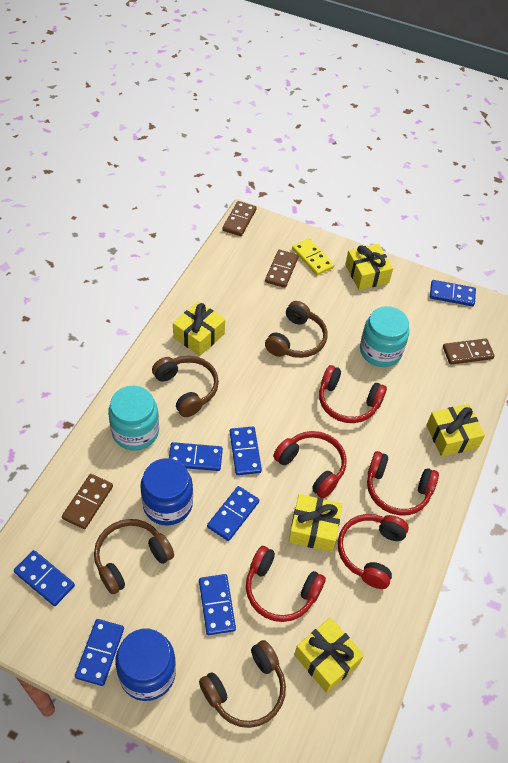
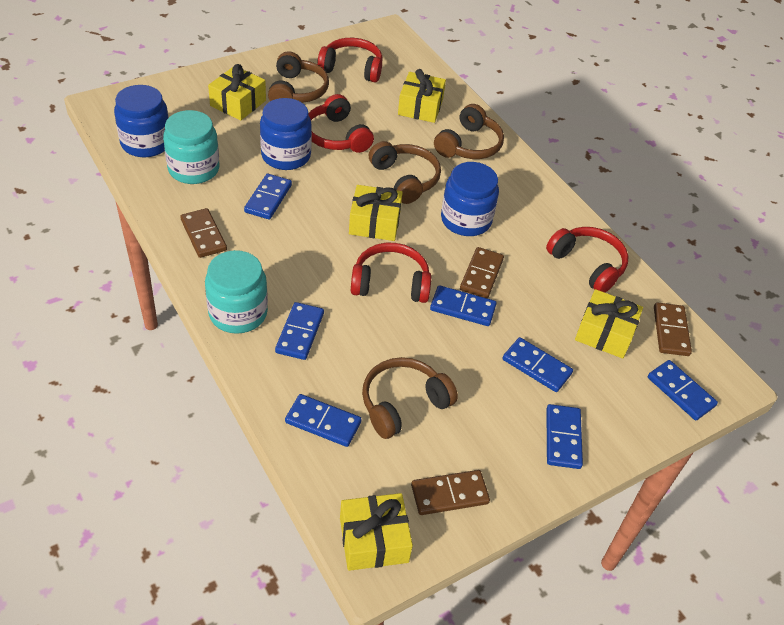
blue jar: [115,629,176,701] [140,458,193,526] = 2 -> [114,85,169,157] [260,98,312,170] [441,162,499,236] = 3
red headphones: [246,546,326,622] [273,431,347,498] [319,365,387,423] [338,514,409,589] [367,451,439,515] = 5 -> [309,94,374,153] [317,38,383,82] [351,243,431,303] [546,227,629,292] = 4
yellow domino: [292,238,334,276] = 1 -> none = 0

